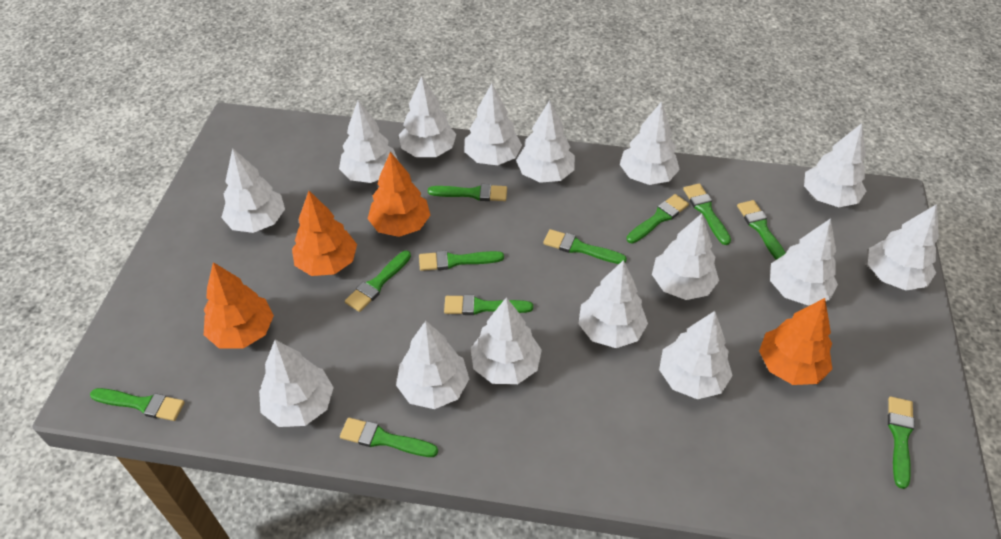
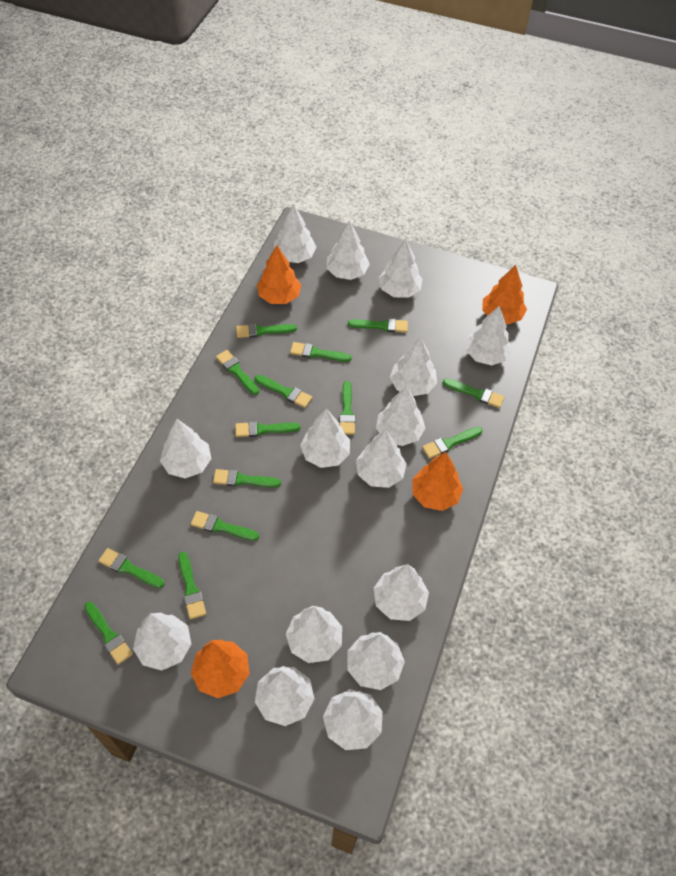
green brush: [90,388,185,421] [340,418,438,457] [345,251,411,312] [419,251,504,271] [428,184,507,201] [444,295,533,315] [543,229,627,264] [626,194,689,244] [683,183,731,245] [737,200,786,260] [888,397,915,489] = 11 -> [84,602,133,665] [98,548,165,588] [178,552,206,619] [191,511,259,541] [213,469,281,488] [216,350,259,395] [235,421,301,437] [236,324,297,338] [254,375,312,408] [290,342,352,362] [339,381,355,435] [348,319,408,333] [422,427,482,459] [443,378,505,408] = 14

